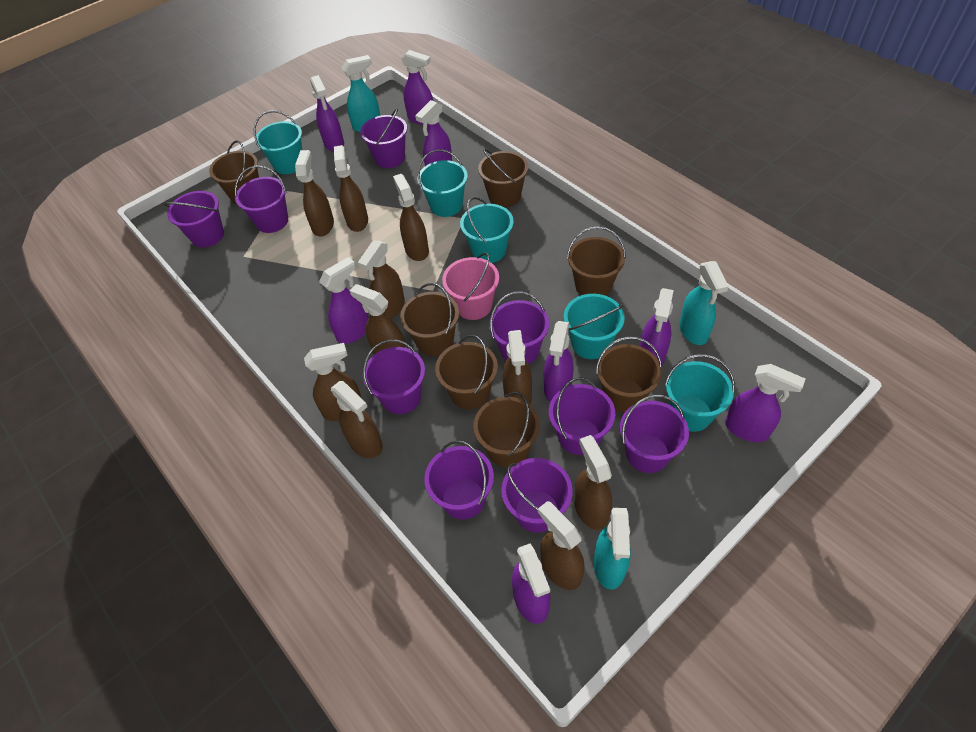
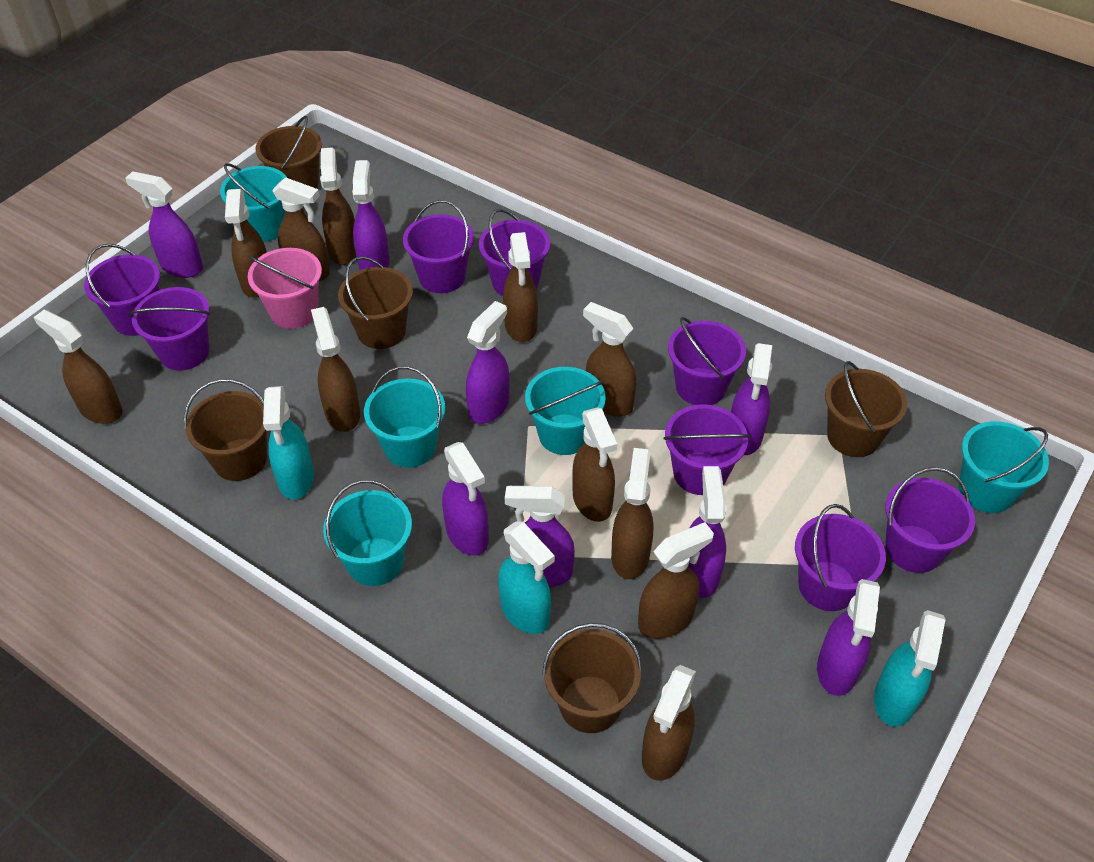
brown bucket: [209,140,259,204] [400,283,459,356] [435,335,498,409] [473,392,540,468] [478,149,528,207] [567,226,626,296] [596,337,662,413] = 7 -> [184,379,267,481] [255,116,322,189] [338,256,413,349] [542,623,642,733] [825,361,907,457] = 5
brown spray bottle: [295,150,334,236] [304,343,361,421] [331,381,383,458] [334,145,368,232] [350,284,406,355] [358,240,405,319] [393,174,429,261] [503,330,532,404] [538,501,584,590] [574,435,612,530] = 10 -> [34,310,123,424] [225,189,267,297] [272,177,330,281] [311,307,360,432] [320,147,356,265] [503,232,538,342] [572,408,617,522] [583,302,636,417] [611,448,653,579] [638,522,714,639] [642,665,696,781] = 11
purple bucket: [164,191,224,247] [235,166,288,233] [360,108,407,168] [363,339,425,414] [424,440,494,519] [489,291,549,364] [501,458,573,533] [549,377,615,455] [620,395,689,473] = 9 -> [84,244,160,336] [129,287,210,371] [403,200,474,293] [479,209,550,296] [664,404,750,495] [668,317,746,405] [795,504,886,611] [885,467,975,573] = 8

